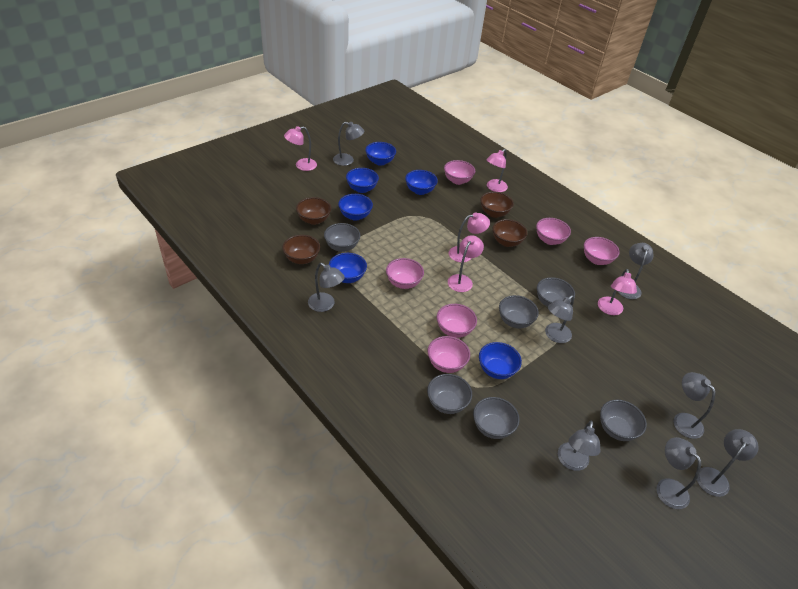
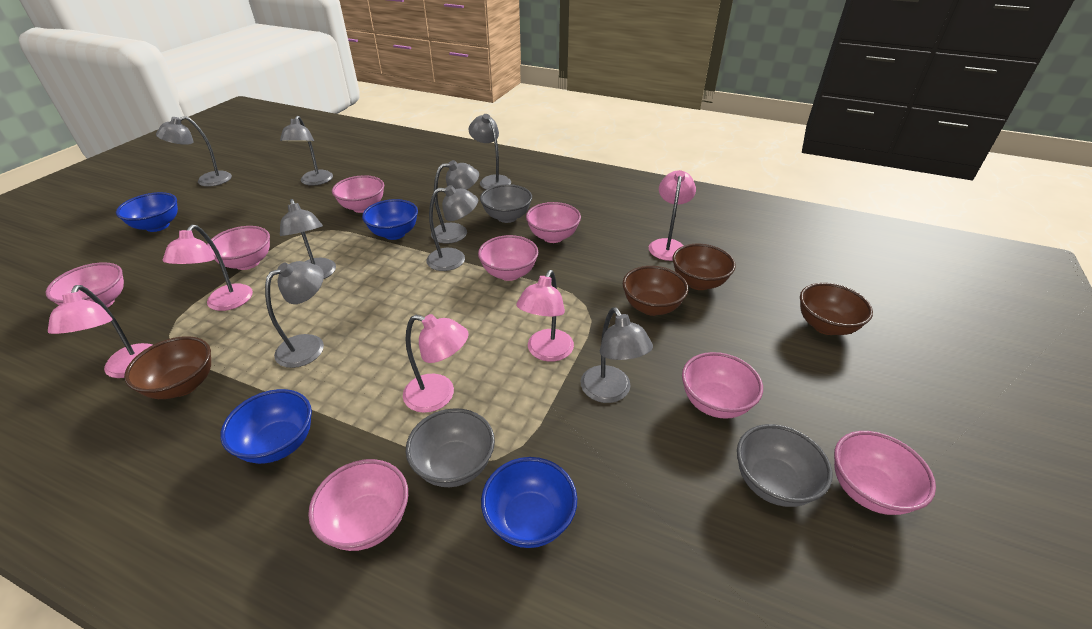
blue bowl: [329,253,367,283] [338,194,373,221] [346,168,379,193] [365,142,396,166] [405,170,438,195] [479,342,522,379] = 6 -> [116,192,178,232] [220,389,312,464] [362,199,418,240] [481,457,577,548] = 4
grey bowl: [324,223,360,252] [427,374,472,414] [473,397,519,439] [499,295,539,328] [537,277,575,307] [600,400,647,441] = 6 -> [406,408,495,487] [480,184,532,223] [737,424,833,507] = 3
pink bowl: [386,258,424,289] [428,336,470,373] [437,304,477,338] [444,160,475,185] [536,218,571,245] [584,237,620,265] = 6 -> [46,262,124,308] [207,226,270,270] [308,459,408,551] [332,175,384,213] [478,235,538,281] [526,202,581,243] [682,352,763,419] [834,431,936,515] = 8

